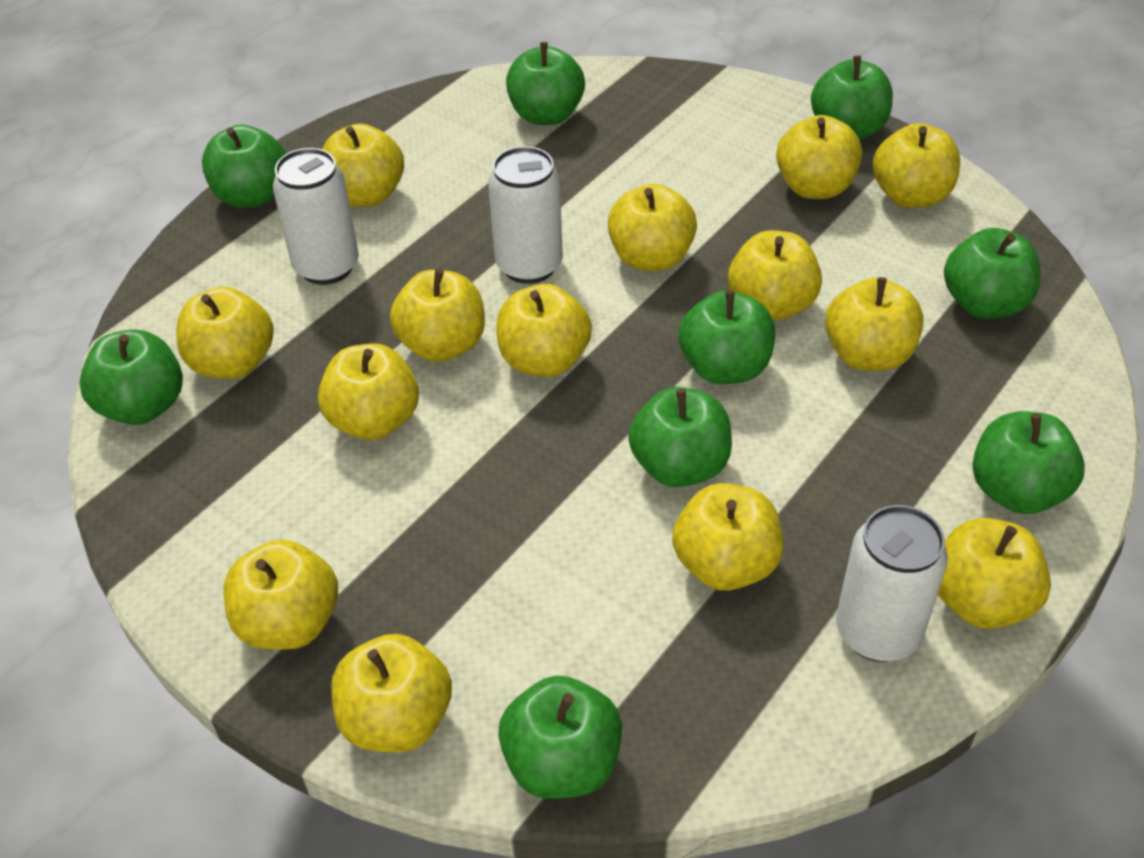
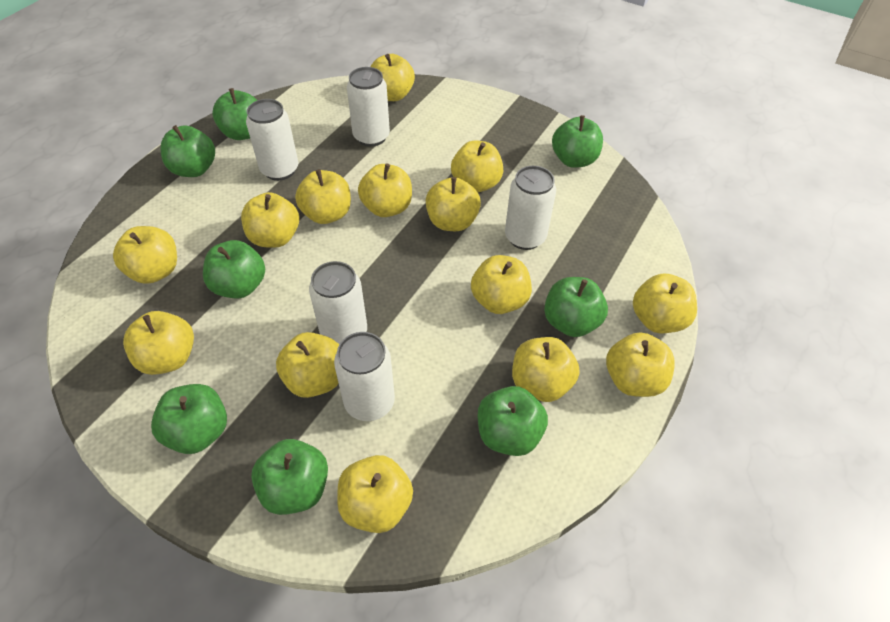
green apple: [79,329,183,425] [202,125,286,208] [498,676,622,799] [506,42,585,125] [628,387,732,487] [679,290,775,384] [811,56,893,139] [944,228,1040,319] [972,411,1085,514] = 9 -> [151,384,227,454] [160,125,215,177] [203,240,265,299] [212,88,257,140] [251,439,328,515] [478,386,548,456] [544,277,608,337] [552,115,603,168] = 8
white can: [273,148,359,285] [488,146,563,284] [836,505,948,662] = 3 -> [246,99,298,181] [309,261,367,344] [334,332,395,421] [347,67,390,147] [505,166,556,250] = 5

